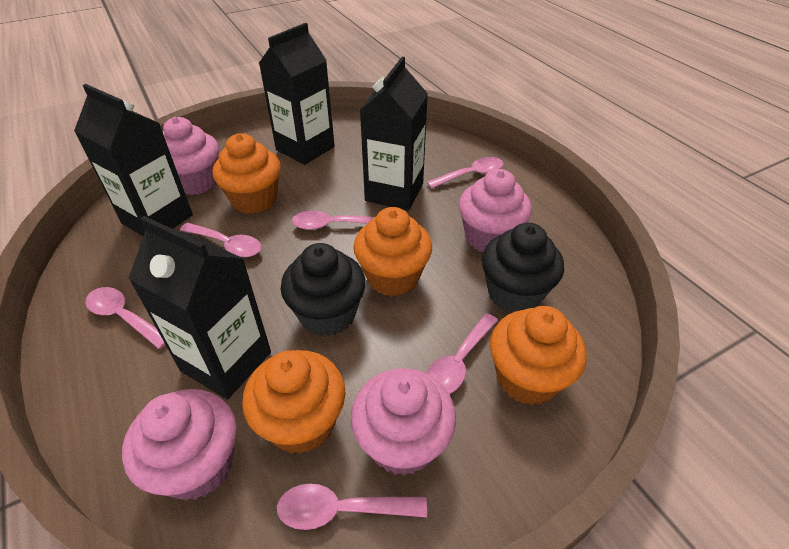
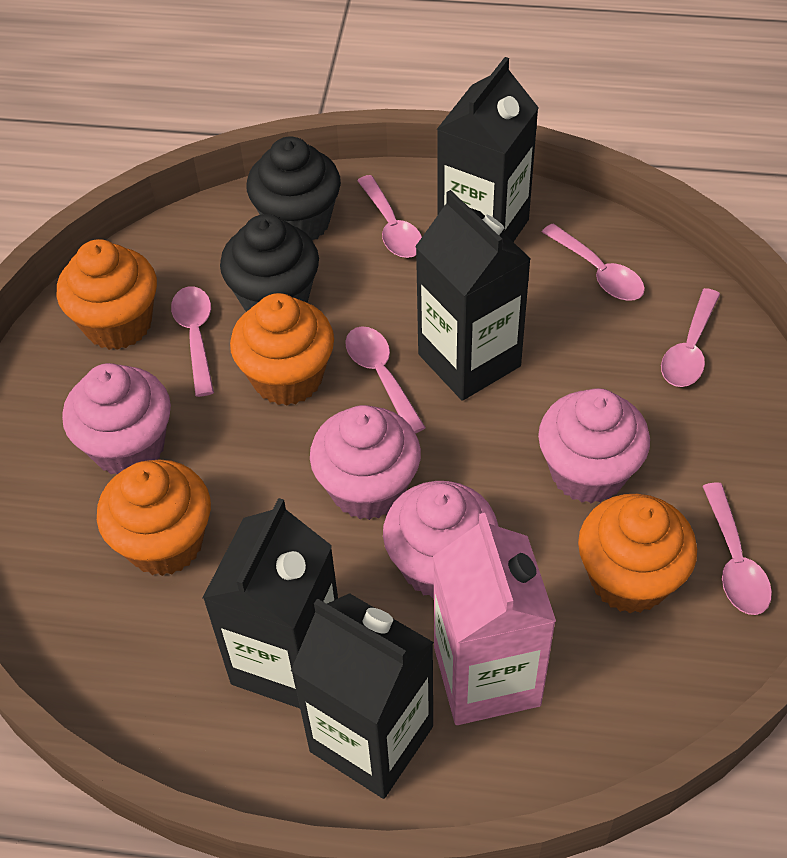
pink carton: none = 0 -> [433,513,556,725] = 1

